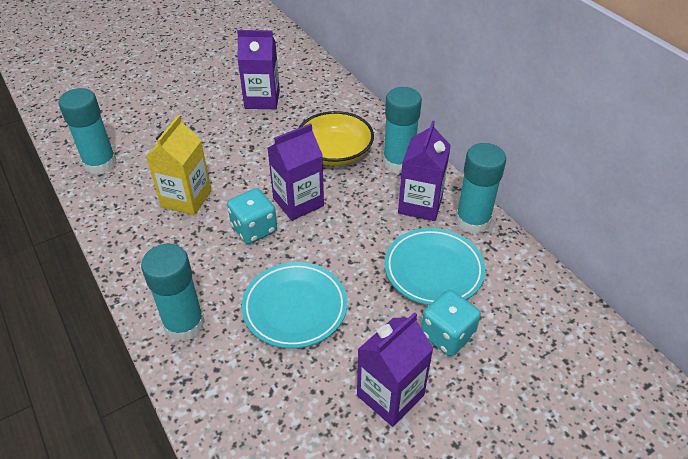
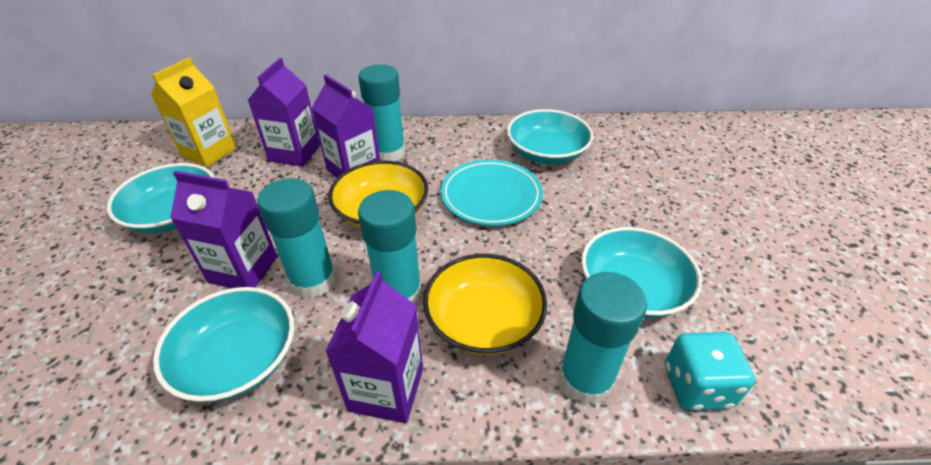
turquoise bowl: none = 0 -> [107,163,215,233] [153,287,294,402] [507,109,593,164] [581,227,702,318] = 4
turquoise dice: [227,188,277,244] [421,290,481,356] = 2 -> [665,332,755,411] = 1
turquoise plate: [241,262,347,349] [384,228,485,305] = 2 -> [441,160,543,226] = 1
yellow bowl: [299,111,374,166] = 1 -> [328,161,428,228] [423,254,547,355] = 2

